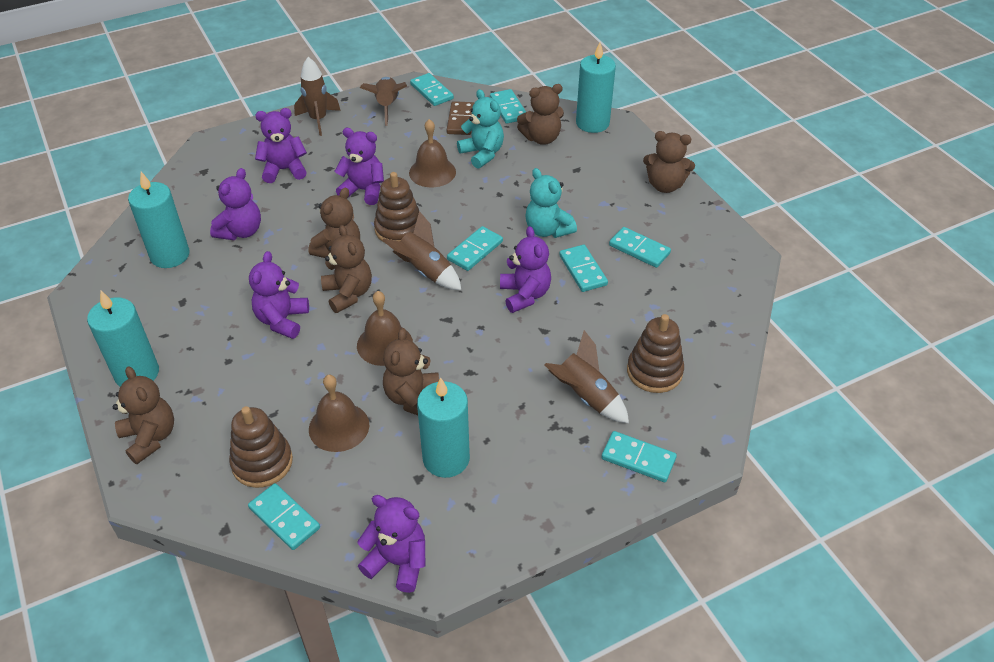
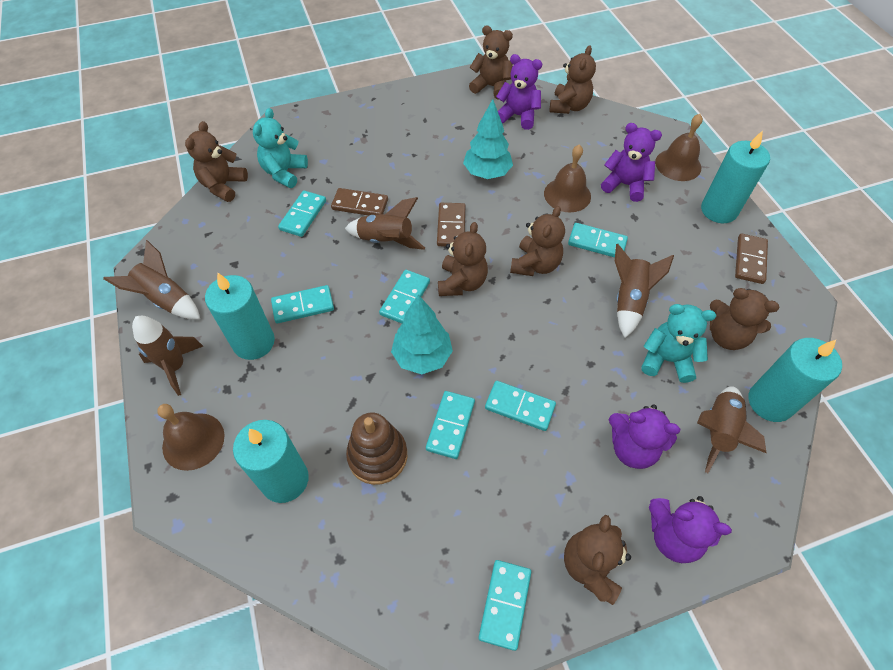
brown domino: [447,101,474,135] = 1 -> [331,188,388,216] [437,203,465,247] [735,234,768,284] = 3
brown rocket: [294,57,341,136] [360,77,407,126] [382,211,461,290] [545,330,629,423] = 4 -> [103,240,200,319] [132,316,203,396] [345,197,425,250] [615,244,674,338] [697,386,766,473] = 5
brown stacking toy: [229,406,293,488] [374,172,419,243] [627,314,684,393] = 3 -> [346,413,407,485] = 1
brown teddy bear: [113,366,174,464] [308,188,360,258] [321,225,372,313] [383,328,439,415] [517,84,564,145] [643,131,695,193] = 6 -> [185,121,248,202] [438,222,488,296] [469,25,513,100] [510,206,565,276] [550,45,596,114] [564,515,631,605] [710,288,779,350] = 7
purple teddy bear: [210,168,261,240] [249,251,309,339] [255,108,307,183] [334,128,384,205] [357,495,425,593] [500,226,551,313] = 6 -> [496,54,542,130] [601,123,662,202] [609,404,680,469] [649,496,732,563] = 4
turquoise tree: none = 0 -> [391,295,453,374] [463,99,513,179] = 2

